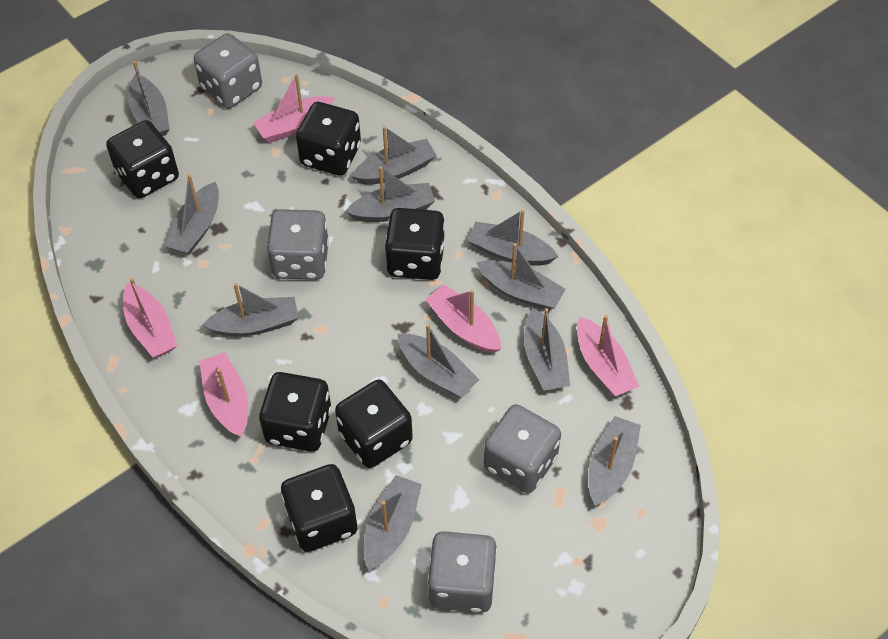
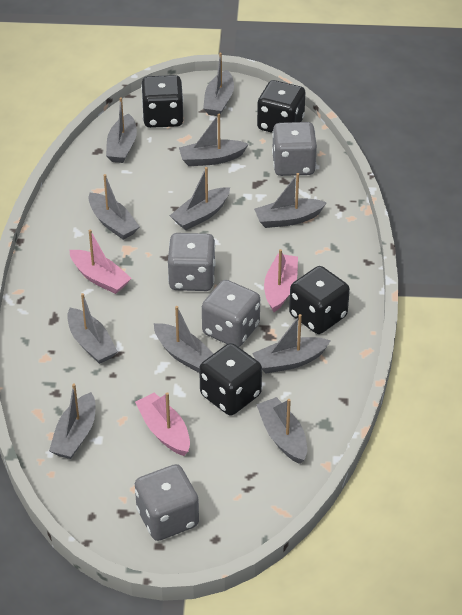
black dice: [106,120,179,198] [259,372,331,452] [281,464,357,552] [296,102,361,176] [335,380,413,468] [385,208,445,280] = 6 -> [141,75,184,128] [199,343,262,416] [257,80,305,133] [289,266,350,334] = 4
pink boat: [123,278,177,358] [199,352,248,437] [253,74,334,142] [425,284,501,353] [577,315,639,397] = 5 -> [69,229,132,294] [135,392,190,456] [264,249,298,312] = 3

